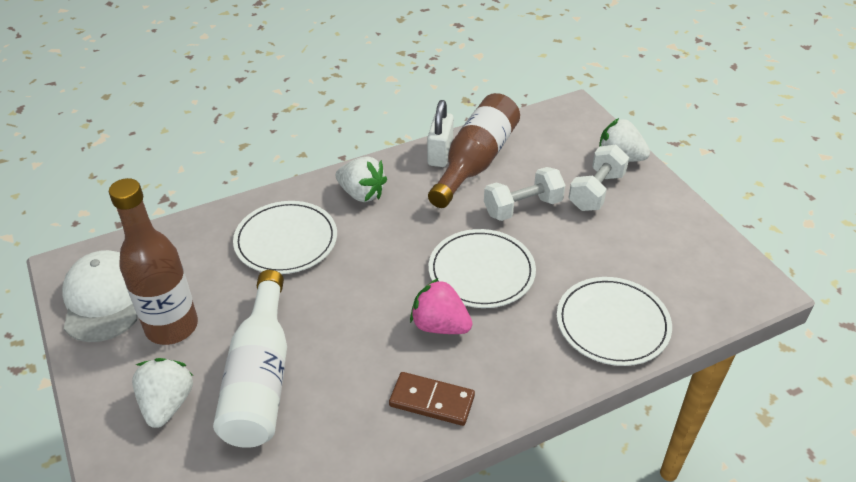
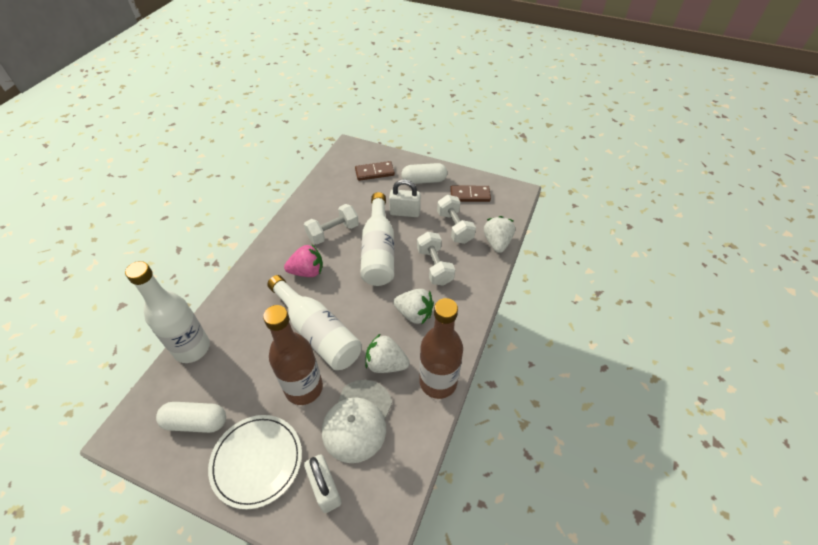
brown domino: [389,372,475,426] = 1 -> [355,161,395,181] [450,186,491,202] = 2
white bottle: [213,270,287,448] = 1 -> [125,261,210,363] [267,275,362,370] [360,192,394,286] = 3
white capsule: none = 0 -> [156,402,226,433] [401,163,447,184] = 2
white dumbbell: [484,167,566,221] [568,145,629,211] = 2 -> [304,204,359,244] [417,232,455,286] [437,195,476,244] = 3
white padlock: [427,100,454,167] = 1 -> [304,454,341,513] [389,179,421,217] = 2
white plate: [233,201,337,274] [429,229,536,308] [557,277,672,366] = 3 -> [208,415,302,509] = 1

